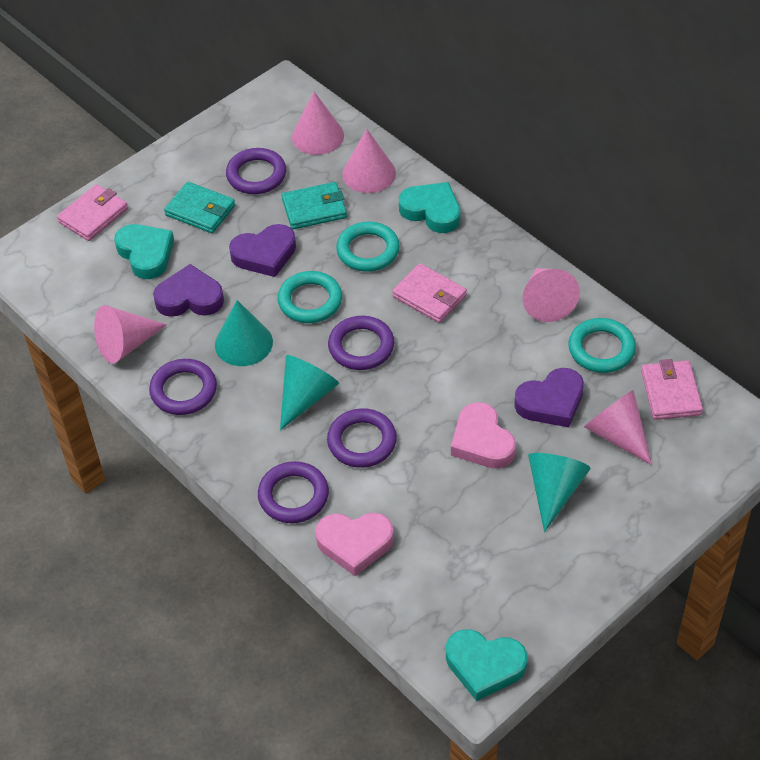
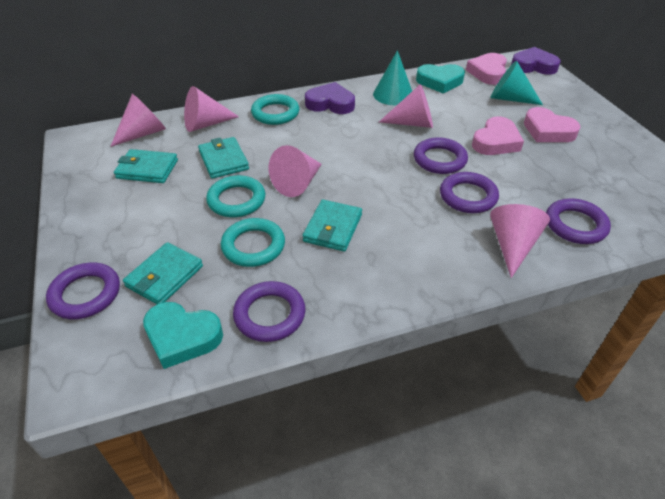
pink heart: [315,513,394,576] [451,402,516,469] = 2 -> [466,53,507,85] [472,116,524,155] [524,107,580,142] = 3
pink wallet: [57,184,128,241] [392,263,467,323] [641,359,703,420] = 3 -> none = 0
purple heart: [153,264,224,317] [229,224,296,277] [514,368,584,428] = 3 -> [305,82,355,114] [511,47,561,75] = 2
turquoise cone: [215,300,273,366] [280,355,339,430] [528,453,591,532] = 3 -> [373,50,412,105] [491,61,543,105] = 2
turquoise heart: [114,224,174,279] [399,182,460,233] [446,629,527,701] = 3 -> [143,302,223,369] [416,64,465,93] = 2
turquoise wallet: [164,182,235,233] [282,182,347,229] = 2 -> [114,149,178,183] [123,242,203,304] [198,137,249,179] [302,199,362,252] = 4

